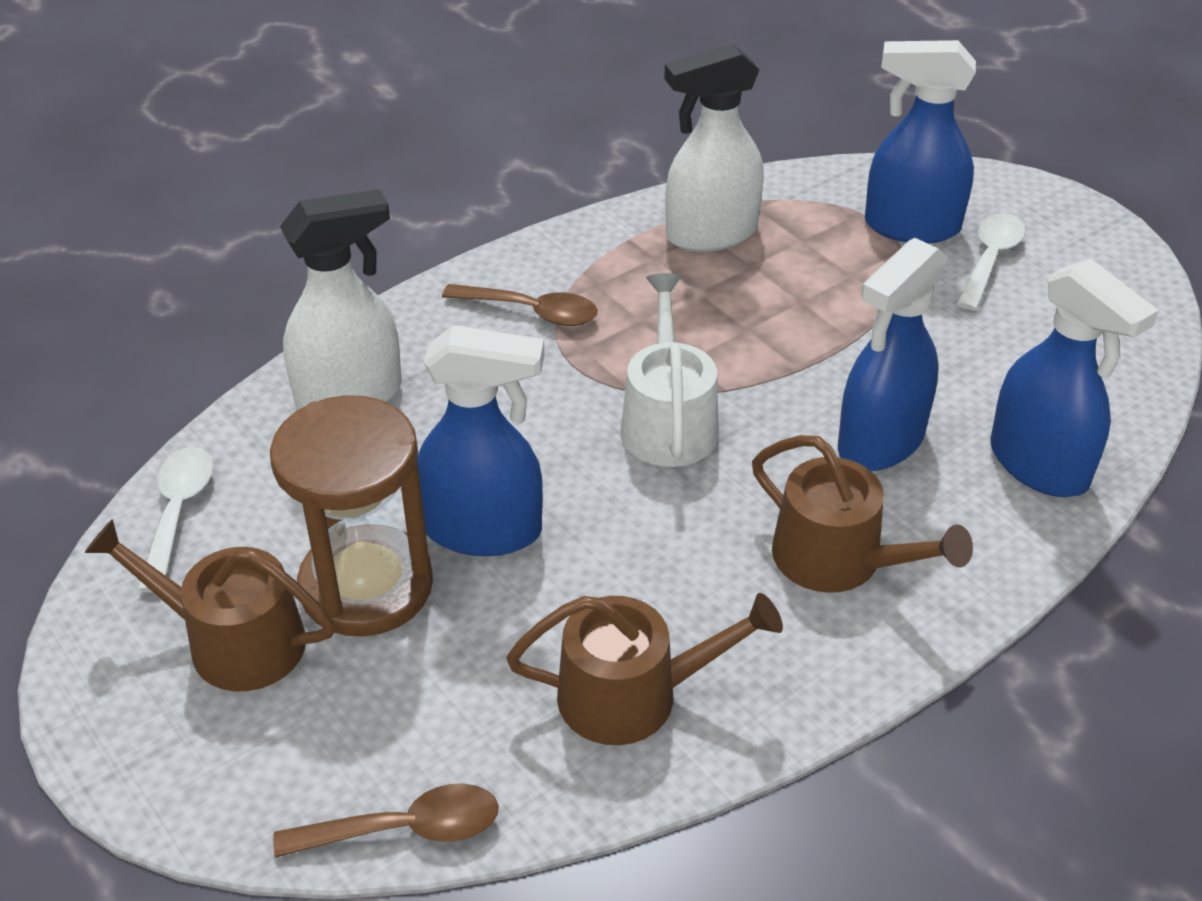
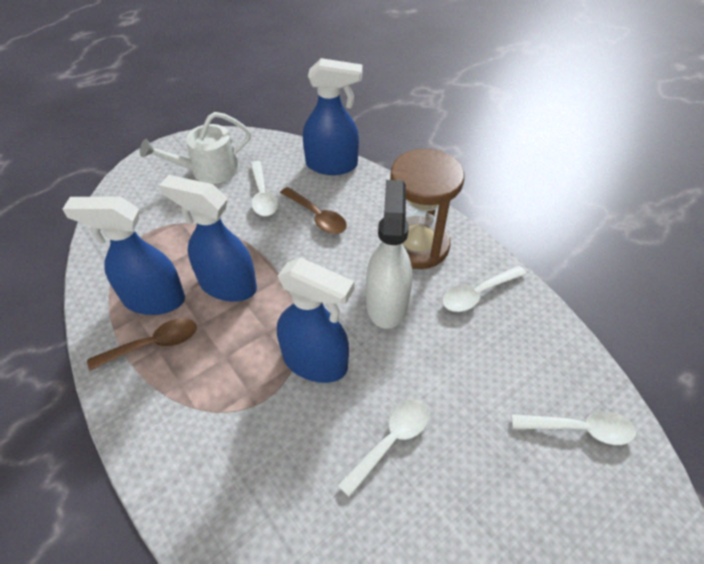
brown watering can: [84,519,334,691] [507,593,783,745] [752,435,973,593] = 3 -> none = 0
white spoon: [138,447,213,593] [957,213,1025,310] = 2 -> [250,161,278,216] [337,399,430,498] [442,266,526,312] [511,411,636,445] = 4
white spray bottle: [280,189,402,410] [664,44,764,252] = 2 -> [366,180,412,329] = 1

